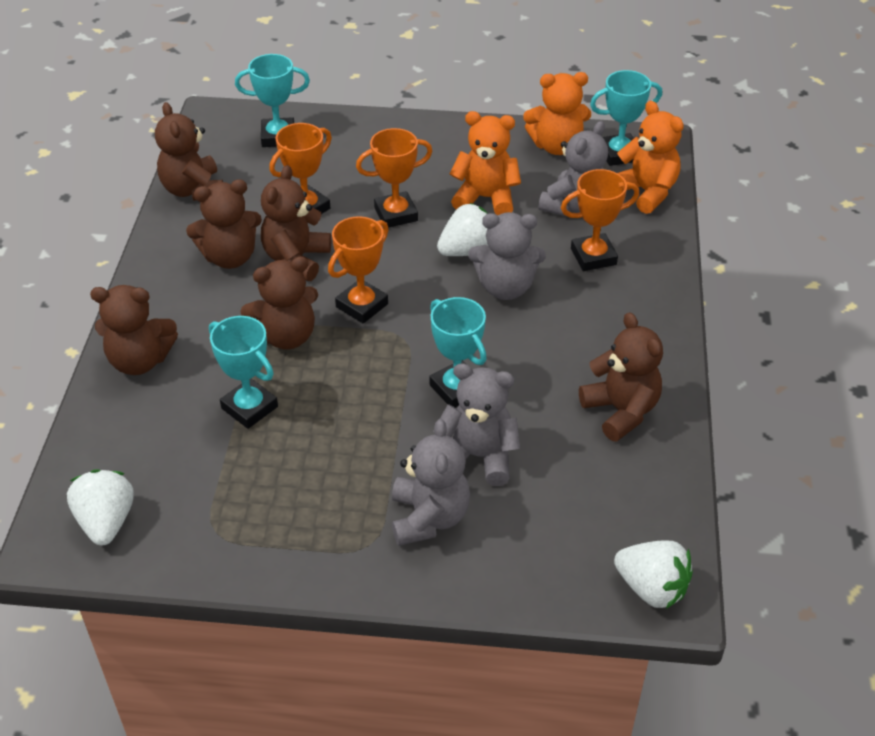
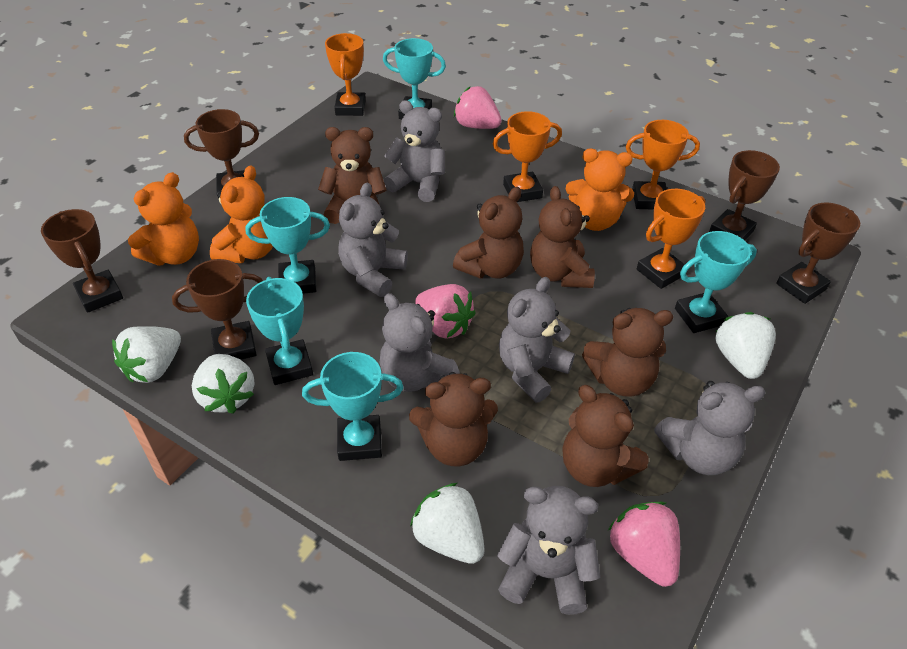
brown trophy: none = 0 -> [41,209,123,313] [172,259,263,360] [184,109,259,199] [709,150,780,241] [776,203,860,304] = 5
grey teddy bear: [392,419,470,546] [433,363,520,486] [468,212,546,300] [538,121,608,216] = 4 -> [338,183,408,297] [380,293,460,392] [384,100,445,202] [497,486,601,615] [499,277,575,402] [654,381,765,475] = 6
pink strawberry: none = 0 -> [415,284,476,338] [454,86,502,129] [608,502,680,587] = 3
turquoise trophy: [209,316,278,429] [235,54,310,147] [429,297,487,407] [590,70,662,166] = 4 -> [246,197,330,294] [246,277,313,385] [302,352,404,461] [383,38,446,119] [675,231,757,333] = 5
white strawberry: [67,469,134,545] [437,203,488,256] [614,540,693,609] = 3 -> [112,326,181,383] [192,354,255,414] [410,483,485,564] [715,312,776,379] = 4

